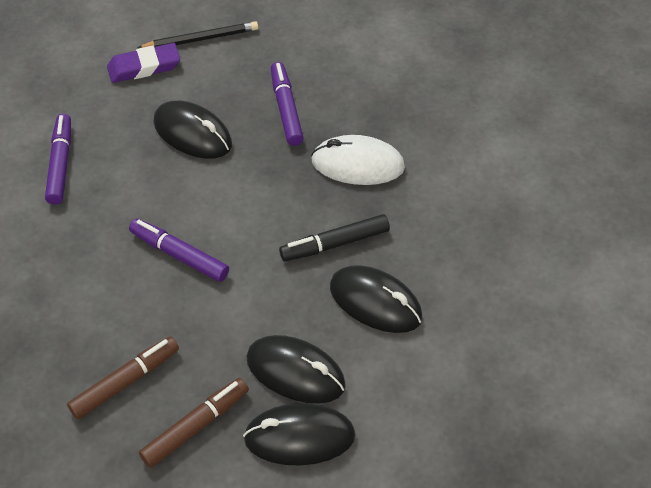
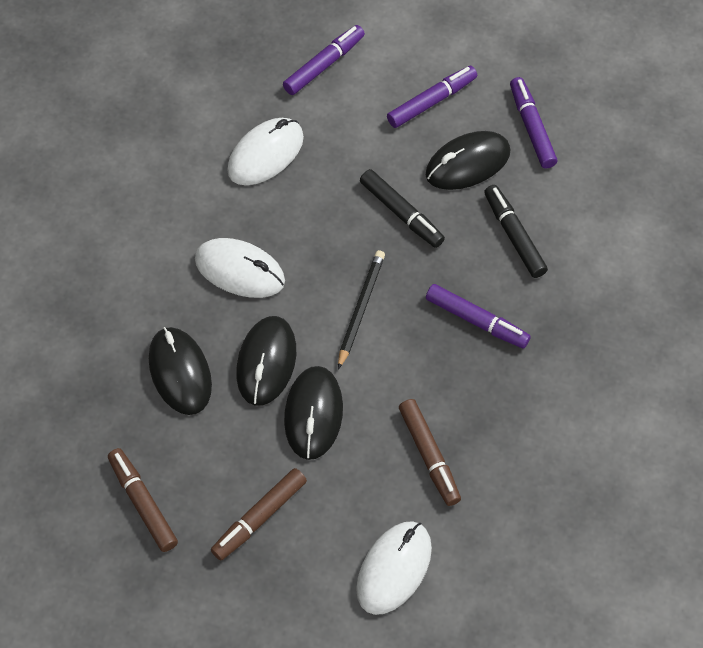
black marker: [279,214,390,261] = 1 -> [360,169,445,248] [484,185,548,278] = 2
brown marker: [67,336,179,419] [139,378,249,468] = 2 -> [108,448,178,552] [211,468,307,561] [399,399,461,506] = 3
purple eraser: [107,43,180,83] = 1 -> none = 0
purple marker: [45,114,71,205] [129,218,229,282] [271,62,304,146] = 3 -> [283,25,365,95] [387,66,477,128] [426,284,531,348] [510,77,557,169] = 4
white mouse: [311,135,405,185] = 1 -> [195,238,285,298] [227,118,304,185] [356,521,432,615] = 3

